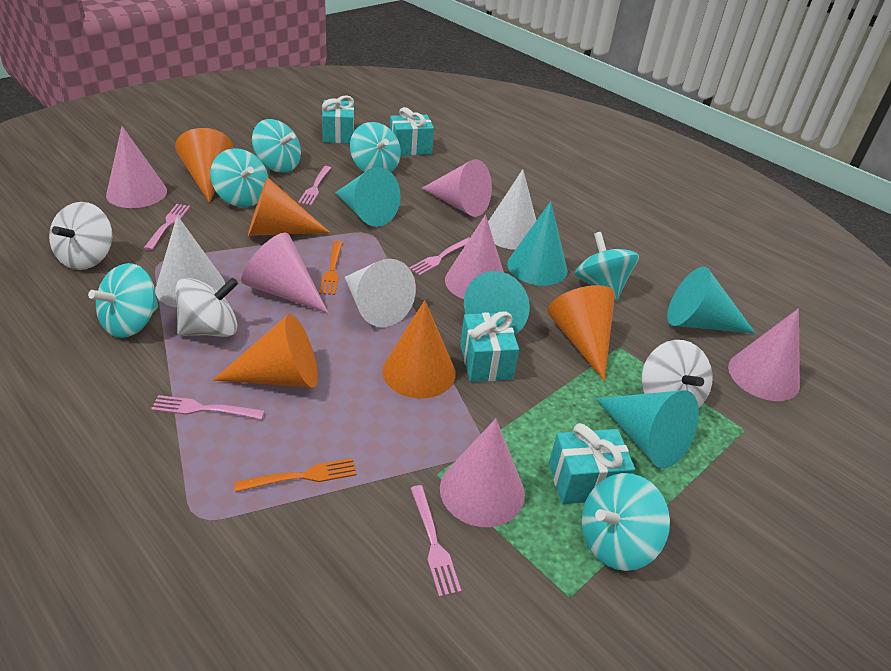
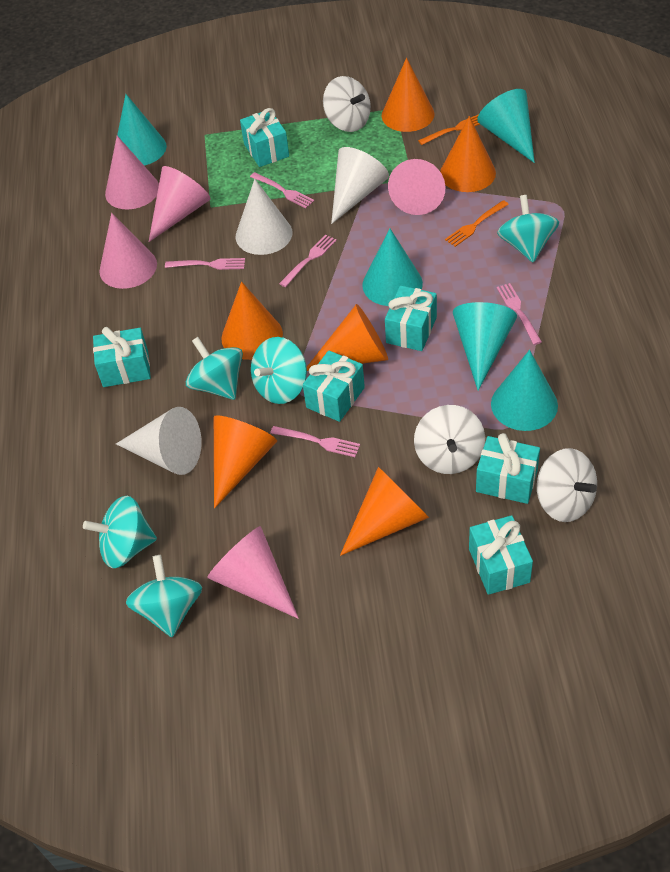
orange cone: [175,128,233,203] [213,314,318,388] [248,177,330,236] [382,300,456,399] [547,285,615,381] = 5 -> [214,415,277,508] [221,281,283,360] [307,304,388,371] [340,467,429,556] [382,58,434,132] [440,116,496,192] = 6
pink cone: [106,126,167,208] [241,233,328,313] [422,159,492,217] [440,419,525,527] [445,215,504,299] [728,308,800,401] = 6 -> [99,213,157,289] [105,136,159,210] [149,166,211,242] [207,526,299,619] [388,159,446,215] = 5
turquoise gift: [322,95,354,143] [390,107,434,156] [460,311,519,382] [549,423,635,504] = 4 -> [93,327,151,387] [240,108,289,167] [303,350,365,422] [385,285,437,351] [469,515,533,595] [476,433,540,504] = 6
turquoise spinning top: [88,263,158,338] [210,148,269,207] [252,119,301,173] [350,122,401,172] [575,232,639,301] [582,473,670,571] = 6 -> [83,496,157,568] [126,555,202,637] [186,337,243,400] [251,337,307,404] [497,195,559,262] = 5

